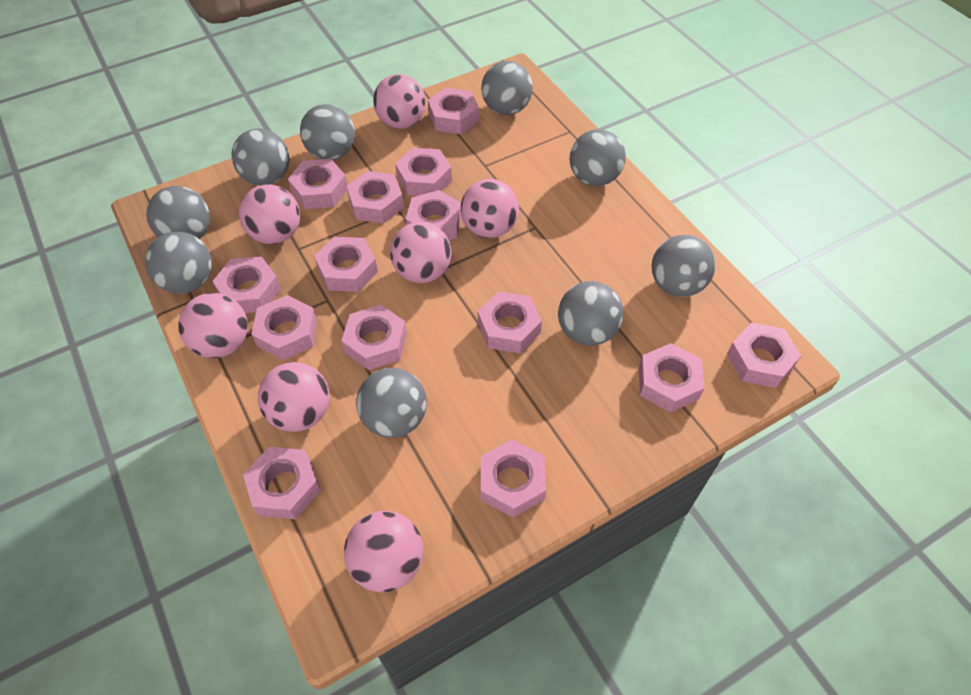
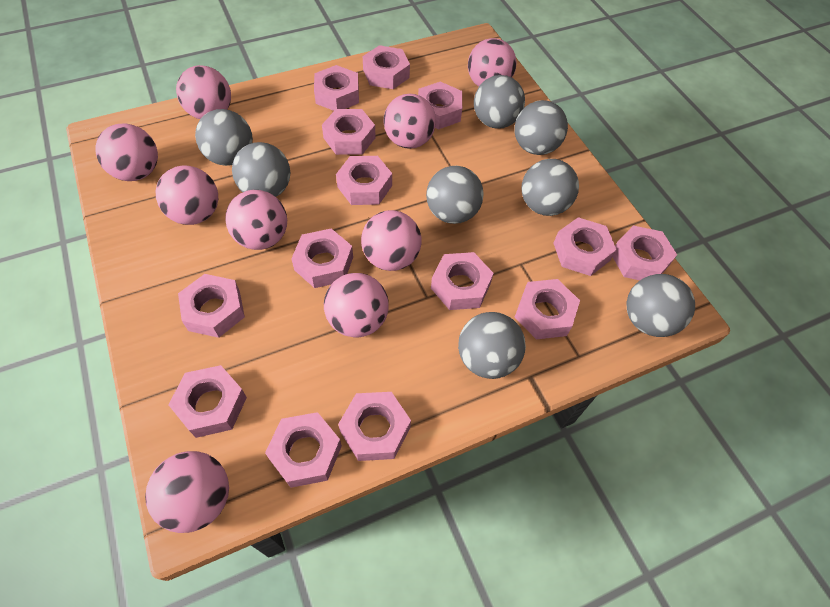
grey ball: [145,232,212,293] [146,186,210,239] [231,129,289,185] [300,104,355,160] [356,368,427,438] [481,61,533,115] [558,281,623,346] [570,129,626,186] [652,235,716,297] = 9 -> [195,109,253,166] [232,142,290,197] [426,166,484,224] [458,312,526,379] [474,75,525,129] [515,100,568,155] [521,159,579,216] [627,274,695,337] = 8
pink ball: [178,293,248,358] [239,184,300,244] [258,362,330,432] [344,511,423,592] [373,74,426,129] [390,222,452,283] [461,179,519,238] = 7 -> [95,123,158,181] [145,451,229,533] [156,166,218,225] [176,65,231,119] [225,190,287,250] [324,273,389,338] [361,210,422,271] [384,94,436,149] [468,38,517,87] = 9

